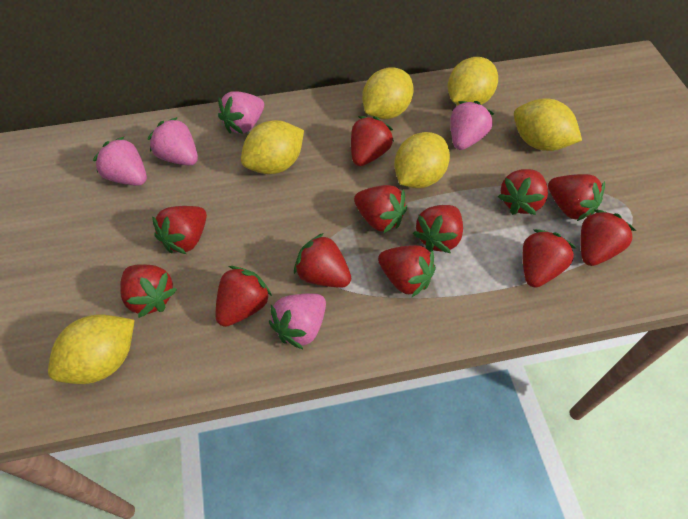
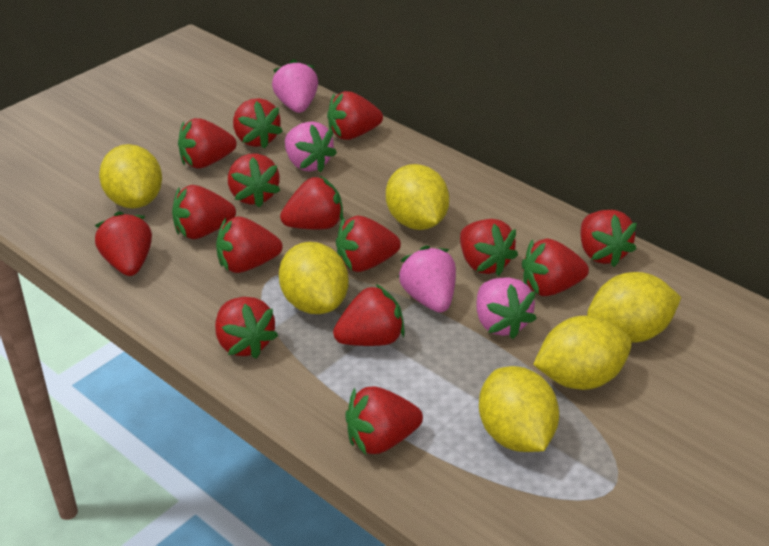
pink strawberry: [93,137,147,186] [148,117,198,165] [218,91,264,134] [269,293,326,349] [450,101,494,150] = 5 -> [272,59,318,113] [285,121,337,172] [398,245,456,313] [476,277,537,339] = 4
red strawberry: [120,264,177,318] [152,206,207,254] [216,266,272,327] [294,233,351,288] [351,116,394,166] [354,185,407,234] [378,245,436,298] [413,205,463,253] [498,169,548,215] [523,229,577,288] [548,174,605,221] [580,210,636,266] = 12 -> [95,211,152,276] [172,185,236,239] [178,118,237,168] [215,297,278,359] [216,216,282,273] [228,153,280,208] [233,98,283,149] [280,175,343,230] [327,91,383,140] [333,284,405,346] [336,216,401,272] [345,386,423,455] [460,219,518,276] [522,238,589,296] [580,210,637,267] = 15

